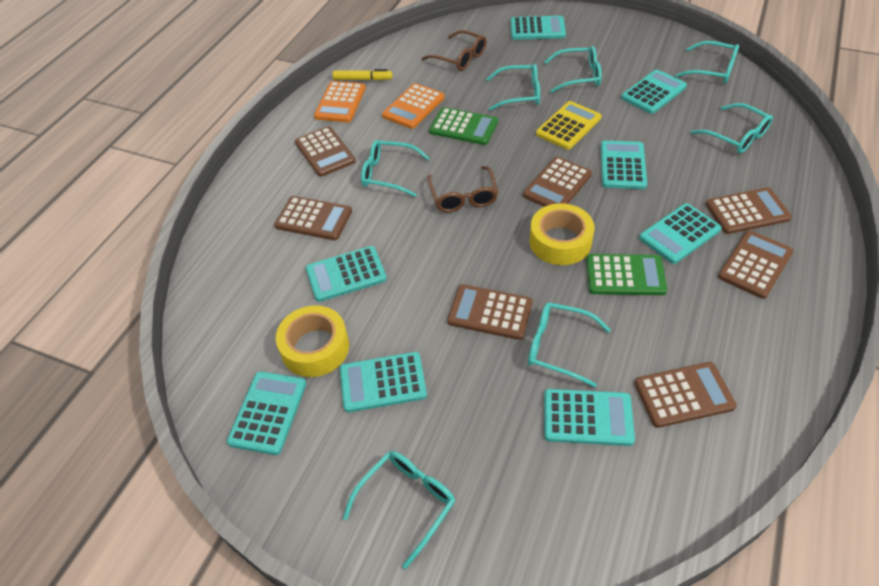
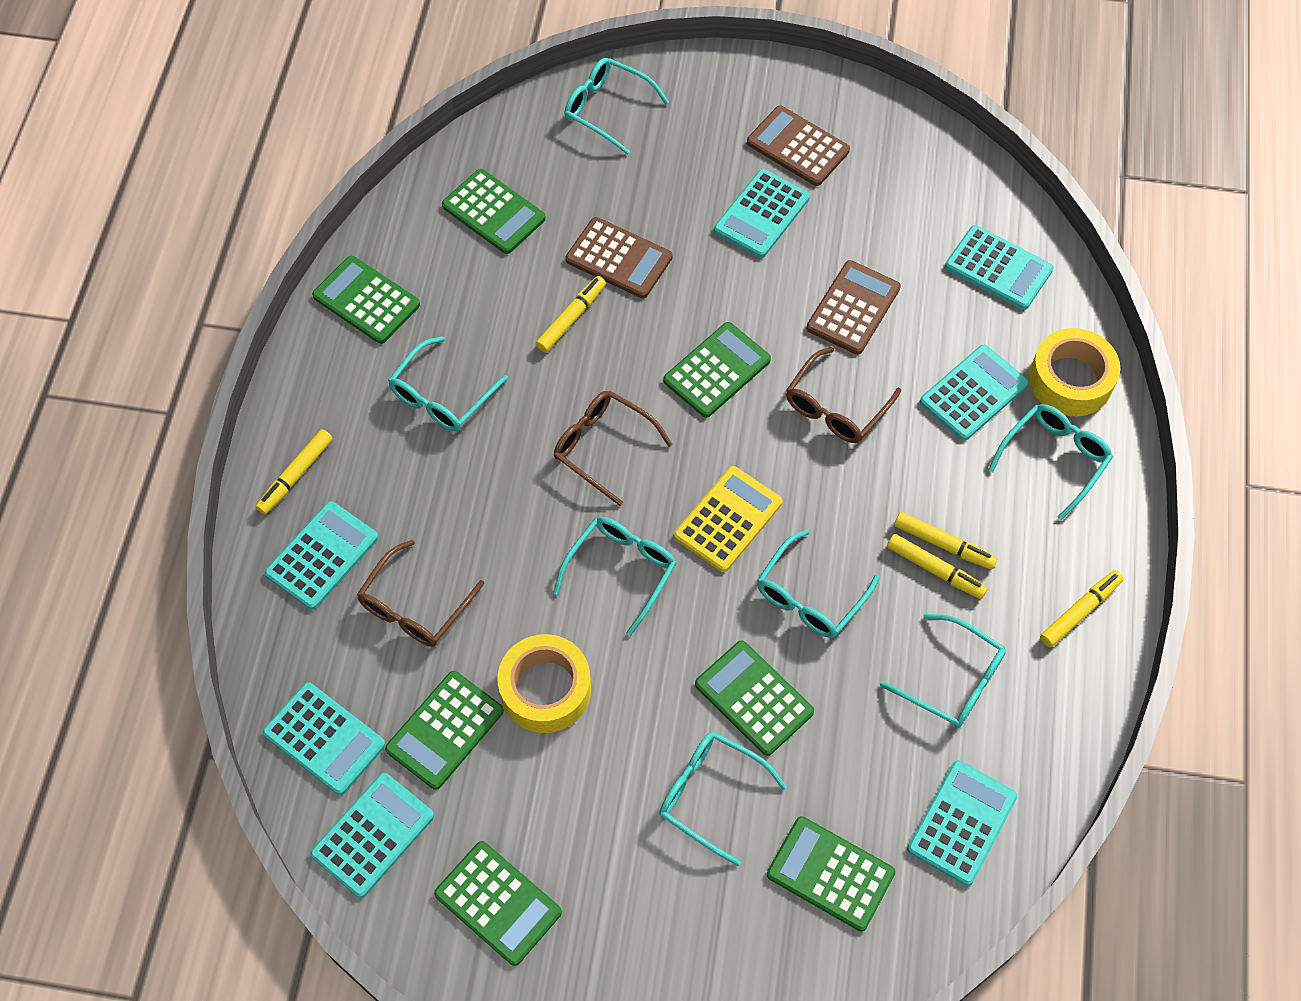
brown calculator: [274,196,352,240] [295,126,356,177] [447,284,533,340] [523,157,592,207] [634,362,737,428] [706,187,792,234] [718,230,794,299] = 7 -> [566,217,672,298] [747,105,850,186] [806,260,901,355] = 3
brown glasses: [421,30,487,71] [427,166,498,212] = 2 -> [357,540,485,647] [554,391,673,506] [786,347,901,443] = 3
green calculator: [429,107,498,145] [586,254,667,295] = 2 -> [312,256,420,344] [385,671,504,790] [434,841,562,966] [442,169,546,254] [663,322,771,418] [695,640,814,756] [767,816,896,932] = 7
orange calculator: [314,81,366,122] [382,83,444,129] = 2 -> none = 0
turquoise calculator: [227,371,306,455] [306,246,387,302] [340,352,427,412] [511,16,566,40] [544,389,635,446] [601,141,647,189] [621,69,687,114] [639,203,722,264] = 8 -> [263,682,386,795] [264,501,378,610] [310,773,434,898] [714,169,810,258] [907,760,1018,886] [920,345,1028,441] [945,225,1054,310] = 7
yellow marker: [333,69,392,80] = 1 -> [256,429,333,514] [536,276,606,353] [887,534,988,599] [894,512,998,570] [1040,570,1124,647] = 5

